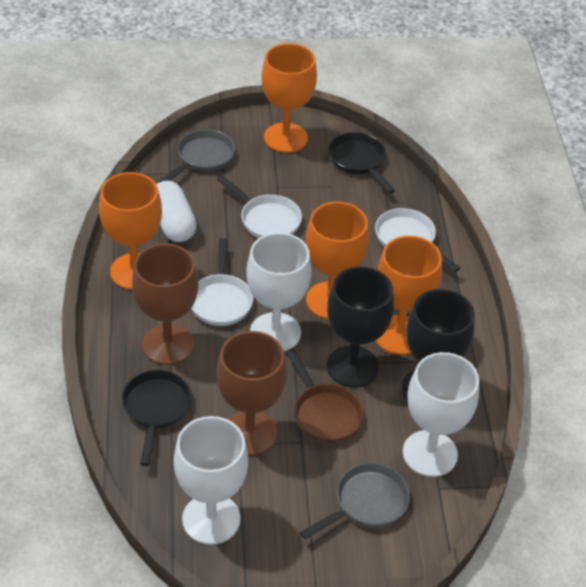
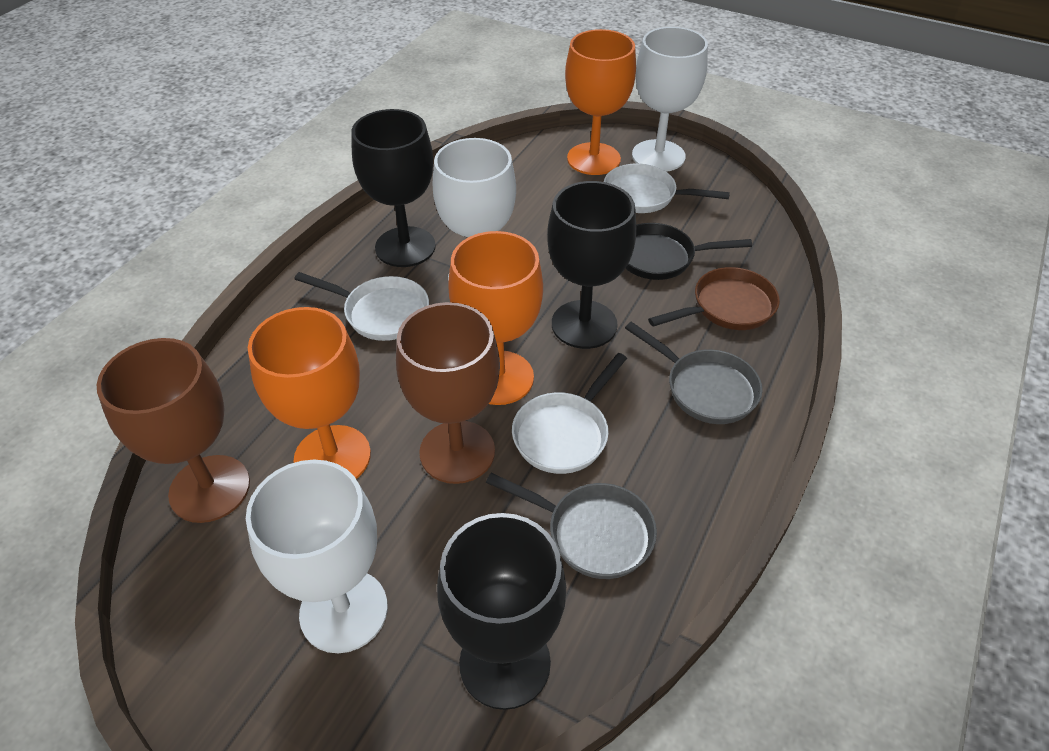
black goblet: [327,266,394,388] [402,289,475,401] = 2 -> [351,109,436,267] [437,513,566,710] [547,181,637,349] = 3
black pan: [122,370,192,466] [328,132,395,194] = 2 -> [625,223,752,280] = 1
orange goblet: [99,172,162,290] [261,43,317,153] [305,202,369,319] [375,235,442,355] = 4 -> [248,307,371,479] [448,231,543,405] [565,29,636,175] = 3
white capsule: [156,181,197,242] = 1 -> none = 0

